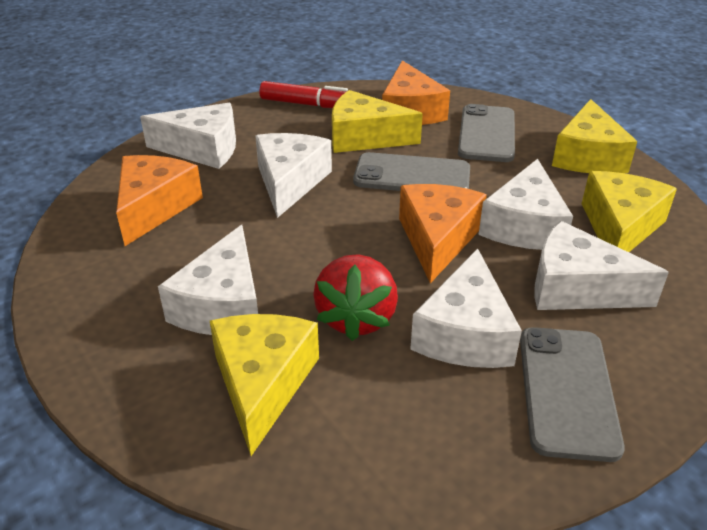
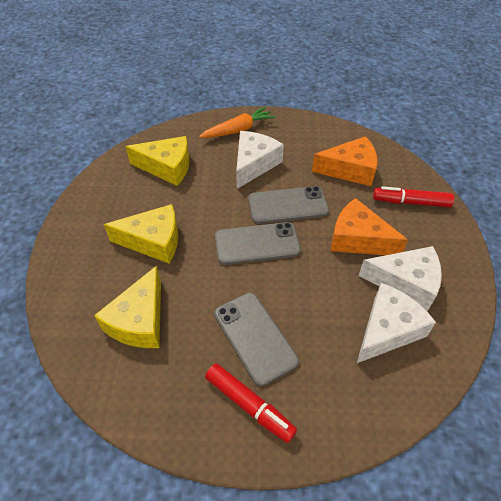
orange carrot: none = 0 -> [199,107,276,138] = 1
orange cheese: [116,155,203,246] [382,60,450,125] [399,184,487,283] = 3 -> [312,136,377,186] [331,198,408,255] = 2
red marker: [259,81,348,108] = 1 -> [205,363,297,443] [373,186,454,207] = 2
red strawberry: [313,254,398,341] = 1 -> none = 0
white cheese: [140,103,236,169] [158,225,258,335] [255,133,332,218] [410,249,522,368] [479,159,573,250] [534,221,669,310] = 6 -> [236,131,284,189] [357,283,436,363] [359,246,442,311] = 3
yellow cheese: [210,314,319,456] [332,90,423,153] [552,99,637,173] [582,171,677,252] = 4 -> [94,266,161,348] [104,204,178,263] [126,136,189,186] = 3

